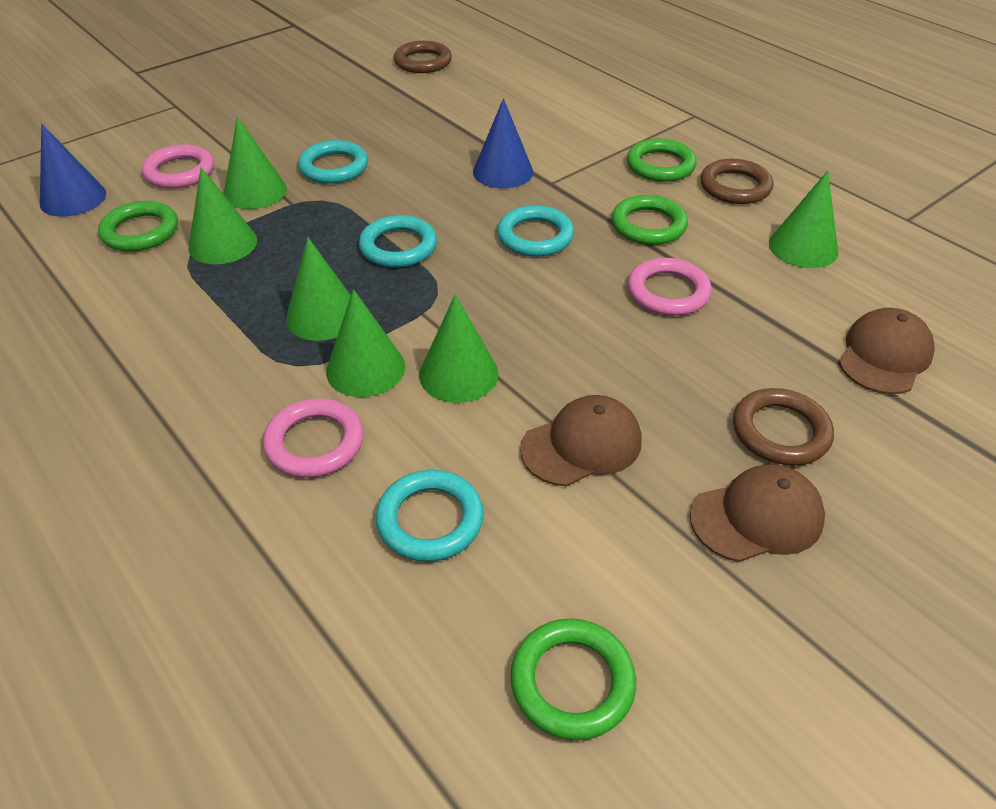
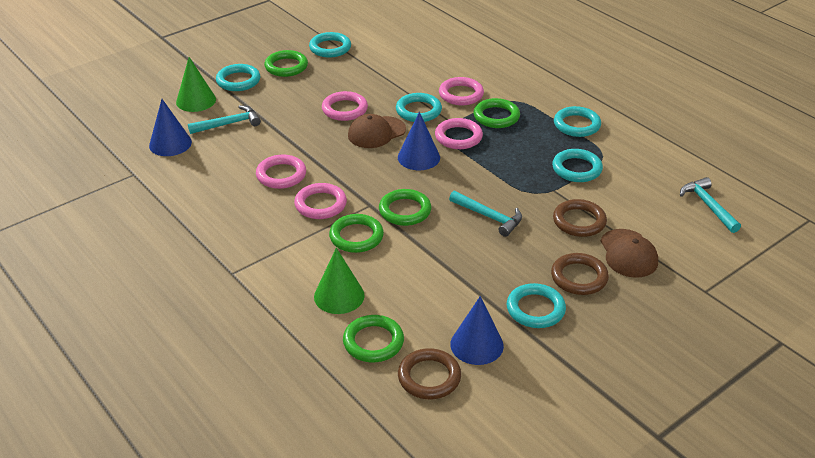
blue cone: [40,124,106,217] [473,98,533,188] = 2 -> [149,99,192,156] [398,112,440,170] [450,296,504,365] = 3
brown cap: [520,395,642,486] [690,465,825,562] [839,308,935,394] = 3 -> [348,114,406,148] [601,229,658,278] = 2
green cone: [188,167,257,264] [224,117,287,209] [286,237,351,341] [326,289,405,397] [419,295,498,403] [769,171,838,268] = 6 -> [176,57,216,112] [314,248,365,314] = 2
green ring: [98,201,178,251] [510,618,636,740] [612,195,688,245] [627,138,697,182] = 4 -> [264,50,308,77] [329,214,384,253] [343,315,404,362] [379,189,431,226] [473,98,520,128] = 5
pink ring: [142,144,214,188] [263,398,364,478] [628,258,712,316] = 3 -> [256,155,306,189] [294,183,347,219] [322,91,368,121] [435,118,483,149] [439,77,484,105] = 5
turquoise hammer: none = 0 -> [188,105,261,134] [449,191,522,237] [680,177,741,233] = 3
turquoise ring: [298,140,368,184] [359,215,437,267] [376,470,484,562] [497,205,574,257] = 4 -> [216,64,260,91] [309,32,351,58] [396,93,442,122] [507,283,566,328] [552,149,603,182] [554,106,601,137] = 6

